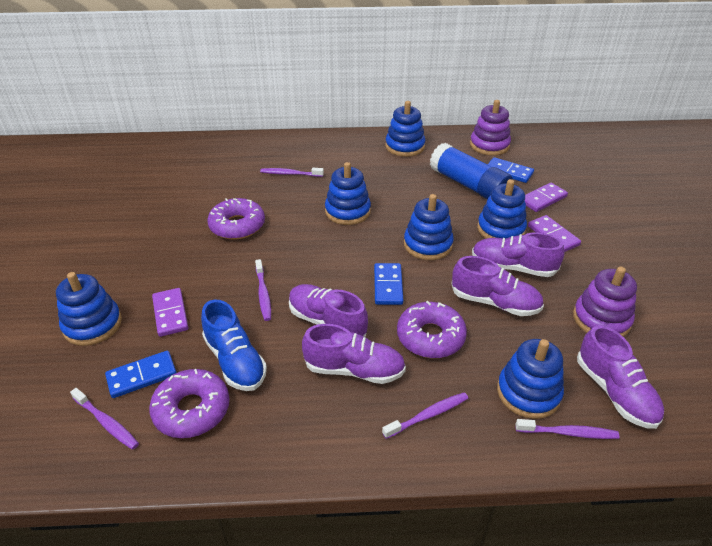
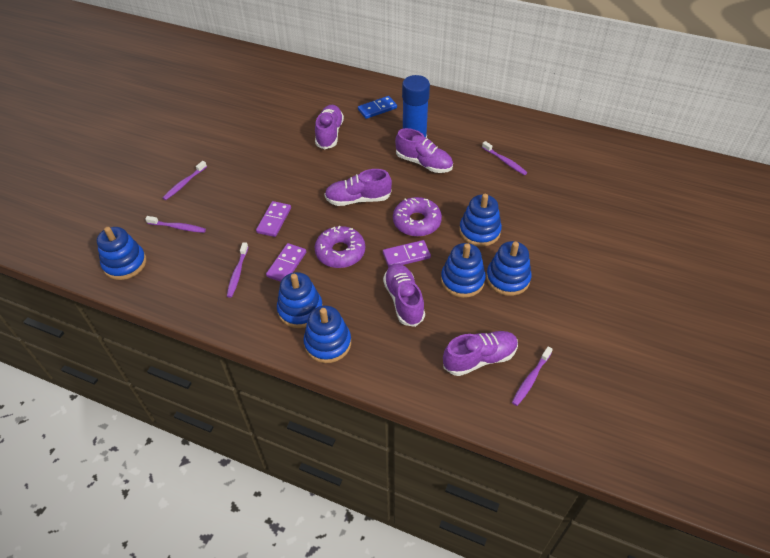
blue domino: [105,351,177,398] [374,263,403,305] [488,157,534,183] = 3 -> [358,96,397,119] = 1
blue shoe: [201,300,267,391] = 1 -> none = 0
purple donut: [149,369,230,438] [207,198,265,239] [397,301,467,358] = 3 -> [315,226,365,268] [393,197,442,237] = 2
purple stacking toy: [470,100,511,156] [573,267,637,337] = 2 -> none = 0

